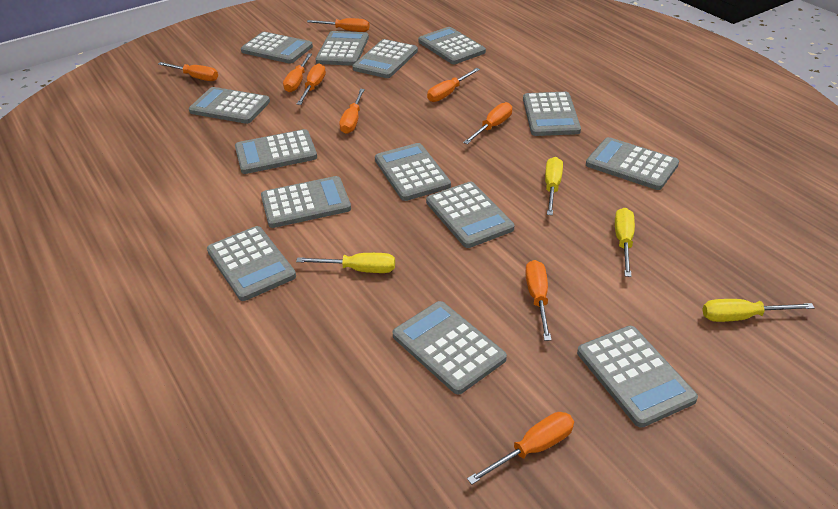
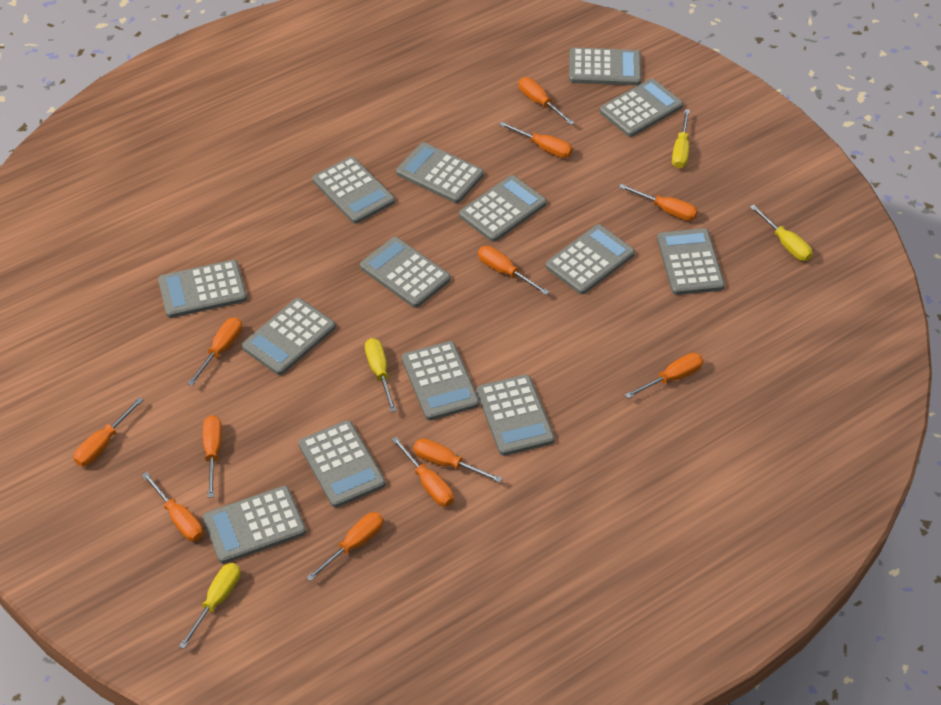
orange screwdriver: [158,62,218,81] [283,53,312,92] [297,63,326,105] [307,18,370,32] [339,89,365,134] [427,68,480,102] [463,102,512,144] [467,412,574,485] [525,260,551,341] = 9 -> [74,397,143,466] [142,472,203,541] [187,317,242,386] [203,415,222,498] [306,512,384,581] [391,437,454,507] [413,438,502,483] [478,246,549,295] [499,122,573,158] [519,77,574,125] [619,184,698,221] [625,353,704,399] = 12

